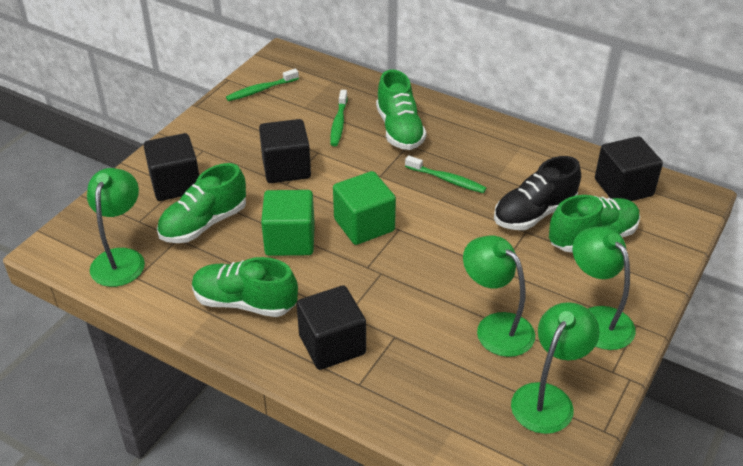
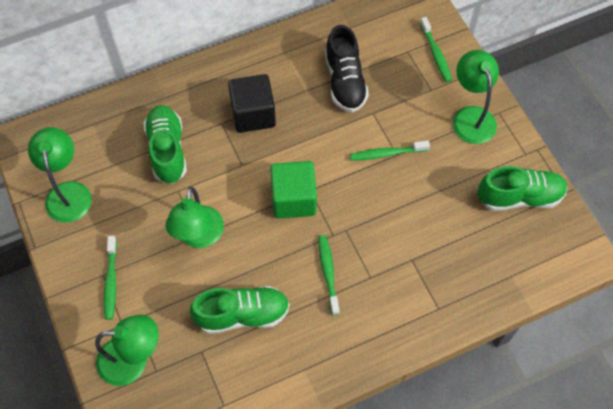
black cube: [144,133,199,201] [259,119,311,183] [296,285,366,370] [595,136,663,201] = 4 -> [228,74,276,133] = 1
green cube: [261,190,315,256] [333,171,396,245] = 2 -> [270,161,317,219] = 1
green shoe: [157,163,246,243] [192,257,298,317] [376,70,426,150] [549,195,640,253] = 4 -> [144,105,187,184] [190,286,290,334] [477,166,568,211] = 3
green toothbrush: [226,69,299,101] [330,90,348,146] [405,155,486,193] = 3 -> [104,236,117,320] [318,235,340,315] [350,141,430,161] [420,17,452,82] = 4

